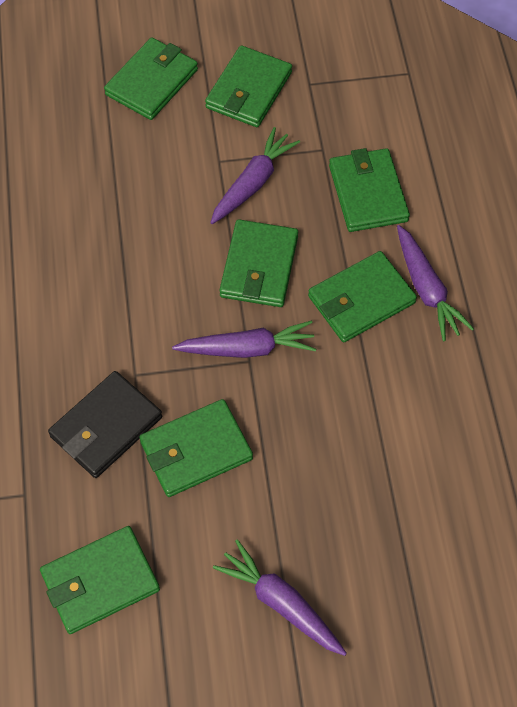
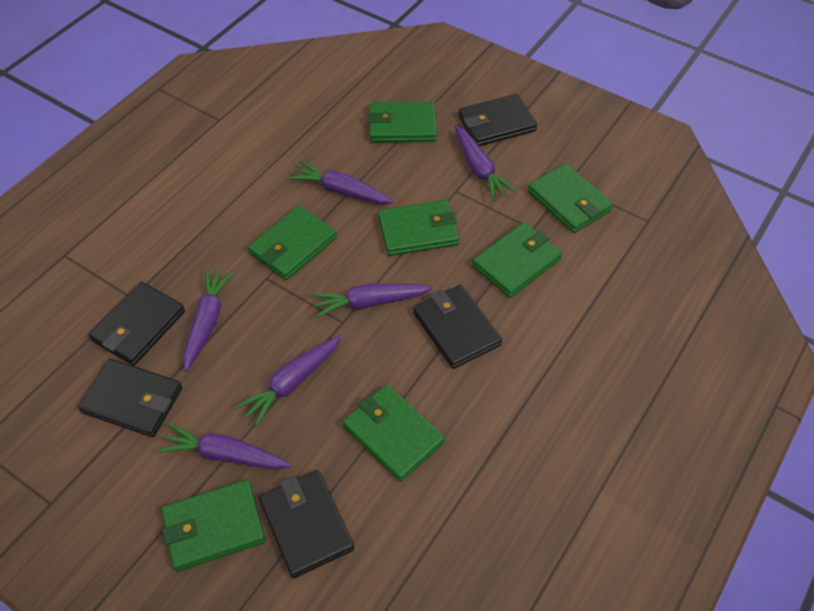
black wallet: [48,371,162,478] = 1 -> [78,359,182,437] [89,282,185,366] [259,470,354,579] [413,285,502,369] [459,94,537,146] = 5
purple carrot: [172,321,316,358] [210,127,300,224] [213,540,347,656] [397,225,474,341] = 4 -> [157,423,292,469] [183,268,234,371] [236,335,342,427] [289,161,394,204] [311,283,433,318] [455,125,517,201] = 6

